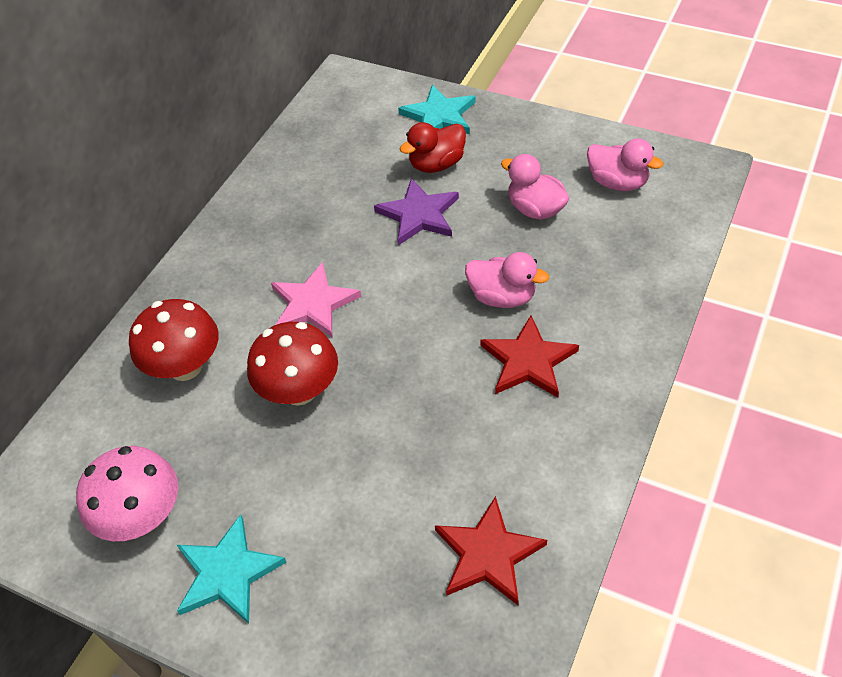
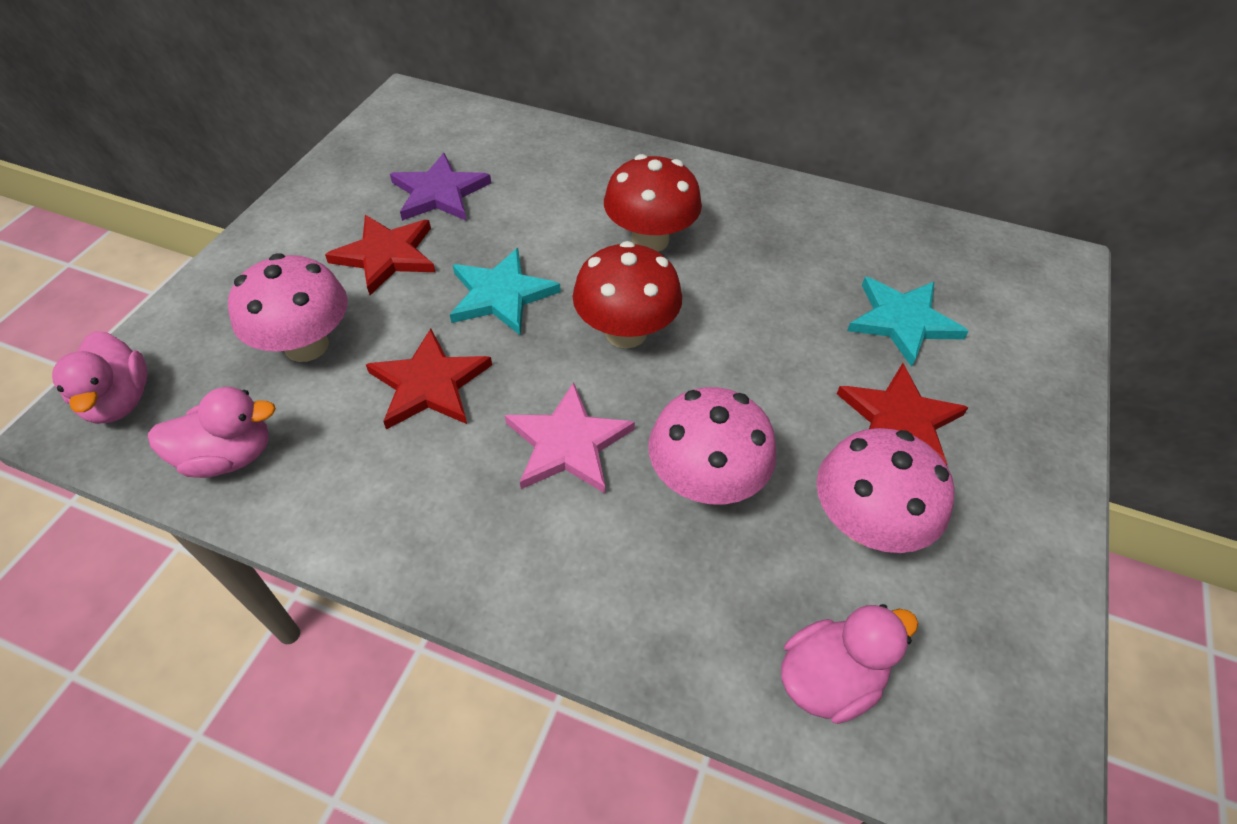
pink mushroom: [76,446,178,541] = 1 -> [228,253,348,362] [648,387,777,504] [816,428,955,553] = 3
red duck: [400,122,466,173] = 1 -> none = 0
red star: [435,496,547,605] [480,315,579,398] = 2 -> [325,215,435,295] [366,328,492,430] [837,363,969,465] = 3

